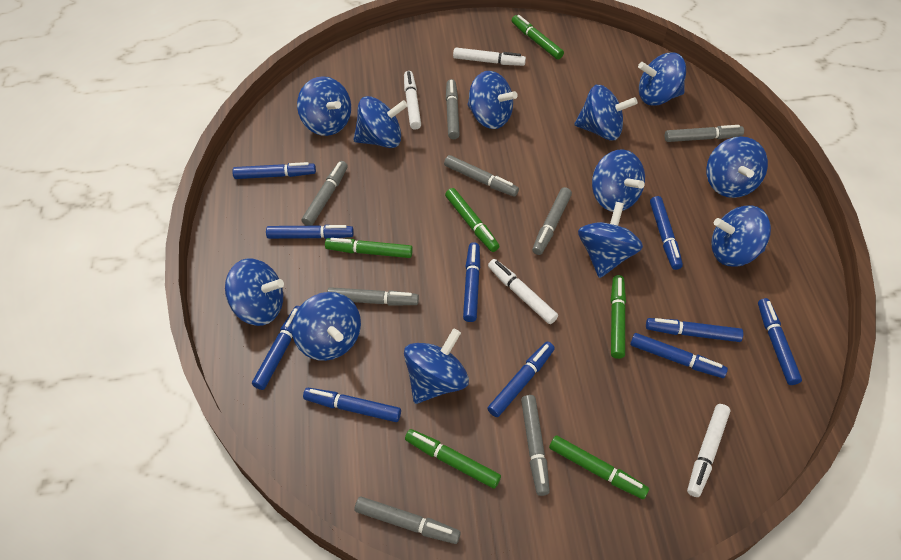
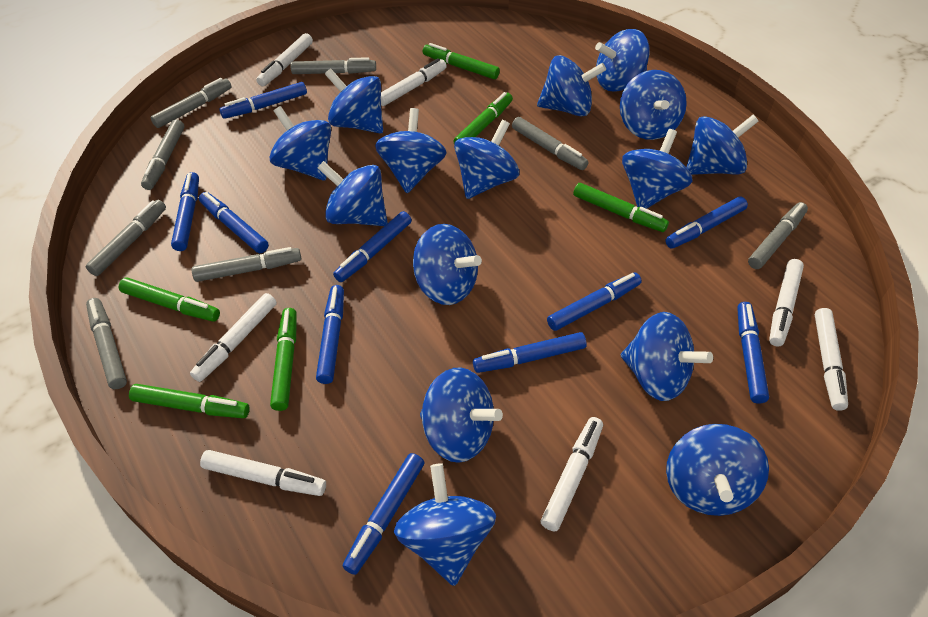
blue spinning top: [225,258,284,326] [292,292,361,361] [297,76,351,136] [353,96,408,148] [404,328,469,404] [467,71,518,129] [574,85,638,140] [578,202,643,278] [592,149,645,212] [638,53,686,106] [706,136,768,198] [711,205,771,267] = 12 -> [269,106,331,180] [317,161,388,226] [325,68,383,134] [375,108,447,193] [394,463,496,586] [413,224,482,305] [420,367,503,463] [454,120,519,199] [537,55,606,116] [595,29,650,92] [620,70,687,140] [621,312,713,401] [622,129,693,209] [666,424,769,516] [686,115,759,175] = 15
white marker: [404,71,421,130] [453,48,526,66] [488,259,558,324] [687,404,731,497] = 4 -> [190,293,277,382] [200,450,326,496] [256,33,313,86] [381,58,447,106] [541,417,603,531] [769,259,804,346] [815,308,848,411] = 7

